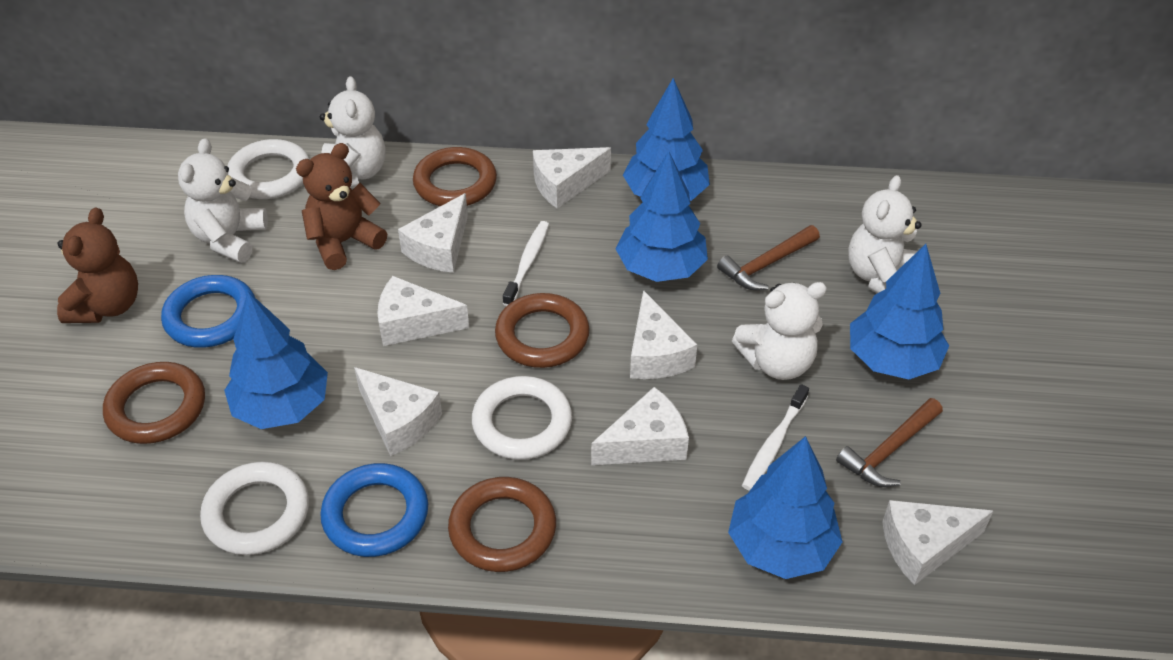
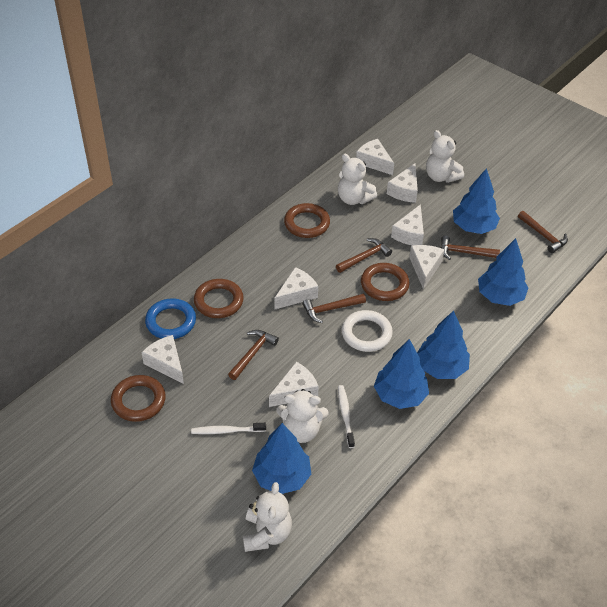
blue ring: [161,275,255,348] [320,463,428,557] = 2 -> [145,298,196,339] = 1
brown hammer: [717,225,820,291] [836,398,943,487] = 2 -> [228,330,279,380] [302,294,366,323] [336,238,392,273] [441,236,500,260] [518,211,568,253] = 5
brown teddy bear: [57,207,138,323] [296,143,387,270] = 2 -> none = 0
white ring: [200,462,309,555] [227,139,310,199] [472,376,572,460] = 3 -> [342,310,393,352] = 1

